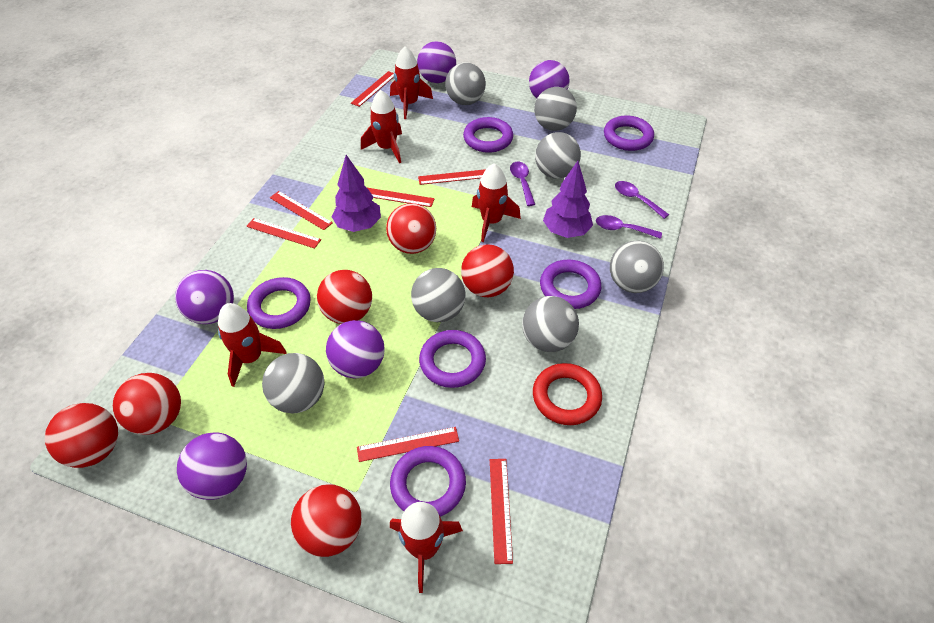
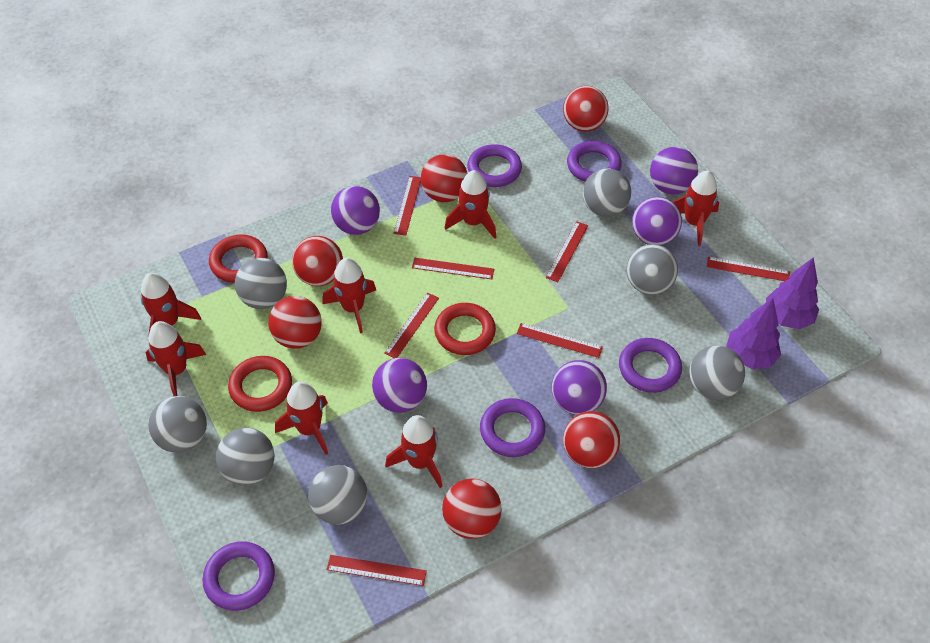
purple ring: [247,277,311,329] [390,446,466,517] [419,330,486,388] [463,117,513,153] [540,259,601,309] [604,116,654,151] = 6 -> [203,542,275,611] [467,144,522,187] [480,398,545,457] [567,141,622,182] [619,338,682,393] = 5
purple spoon: [510,162,535,206] [596,215,662,239] [615,181,669,219] = 3 -> none = 0
red ring: [533,363,602,425] = 1 -> [209,235,268,283] [228,356,292,412] [434,303,496,355] = 3
red rocket: [218,303,287,387] [361,90,402,163] [390,46,433,119] [390,502,463,593] [472,163,521,242] = 5 -> [141,273,201,337] [145,321,206,396] [275,381,328,455] [322,258,376,333] [385,415,442,488] [445,170,496,239] [672,171,719,246] = 7

